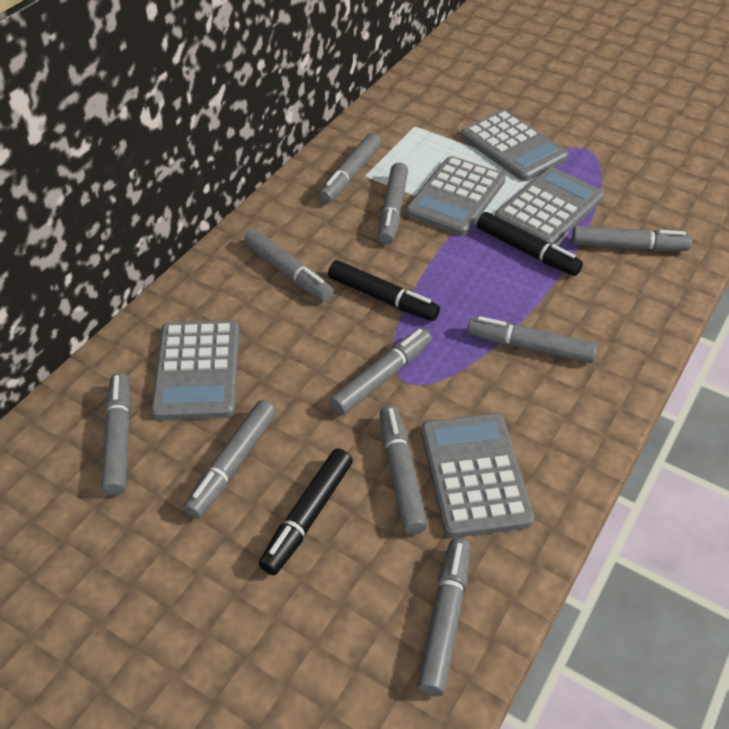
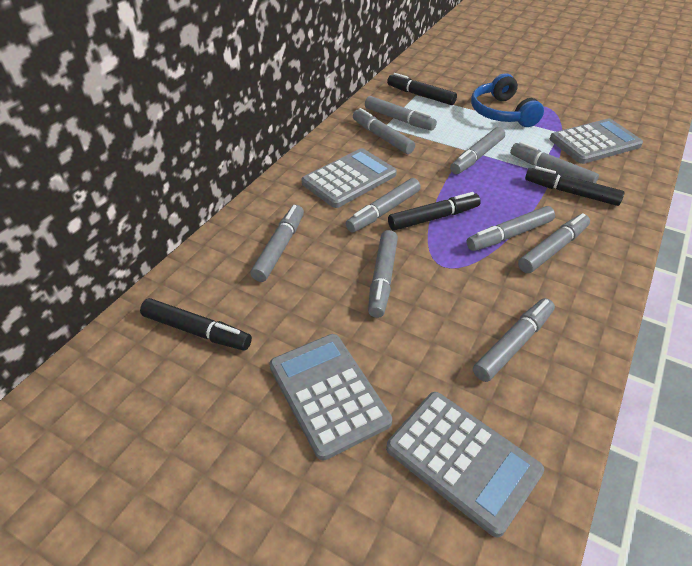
black marker: [259,449,353,575] [328,260,440,321] [477,212,583,276] = 3 -> [140,298,252,351] [387,73,457,105] [388,192,481,231] [525,166,625,206] = 4
blue headphones: none = 0 -> [471,73,544,127] = 1
grey calculator: [151,320,239,421] [406,156,506,236] [421,413,534,538] [461,110,568,181] [495,167,604,245] = 5 -> [269,334,392,460] [302,148,397,208] [386,392,544,537] [550,119,643,164] = 4

